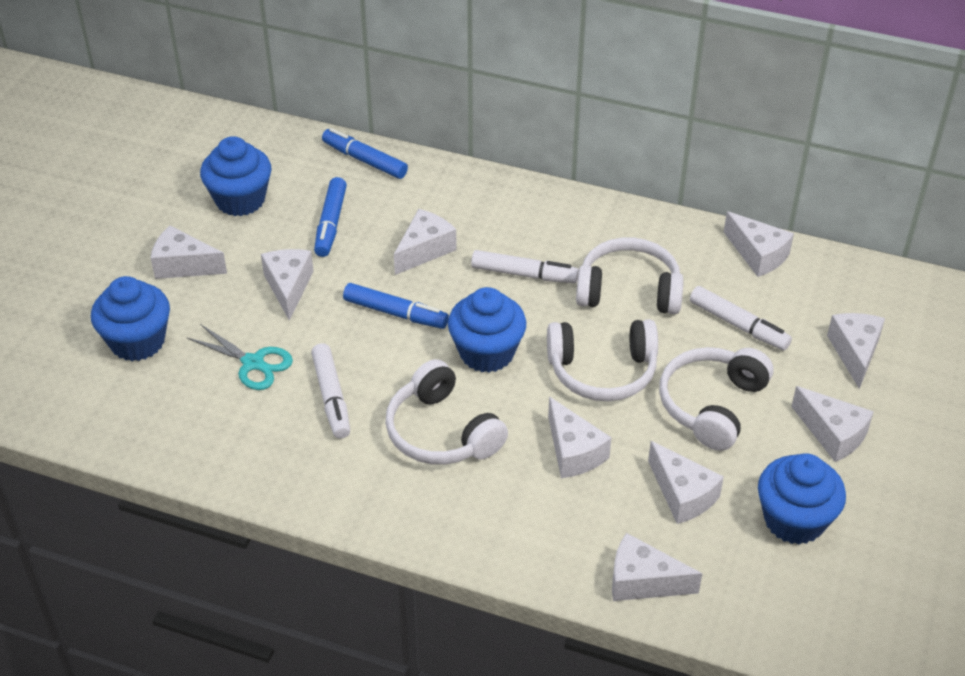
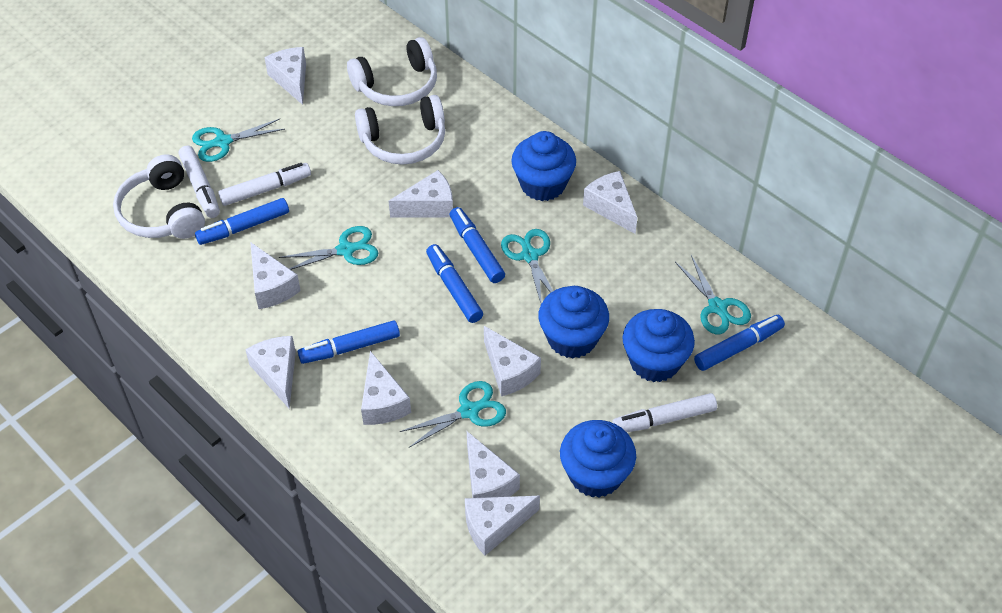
blue marker: [314,177,347,257] [322,128,408,179] [343,283,449,329] = 3 -> [195,198,289,245] [298,320,400,364] [426,244,483,323] [450,207,505,283] [694,315,785,371] = 5
turquoise scissors: [187,324,293,390] = 1 -> [192,119,285,162] [279,226,378,270] [400,381,506,448] [501,229,553,304] [675,255,751,334] = 5
white headphones: [385,359,508,465] [547,319,658,401] [576,237,684,314] [659,347,773,451] = 4 -> [113,154,205,239] [347,37,437,106] [355,95,445,165] = 3

